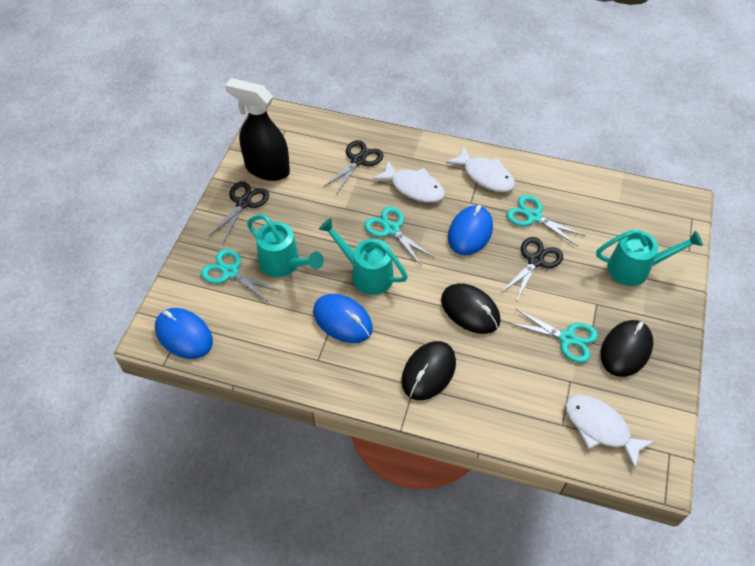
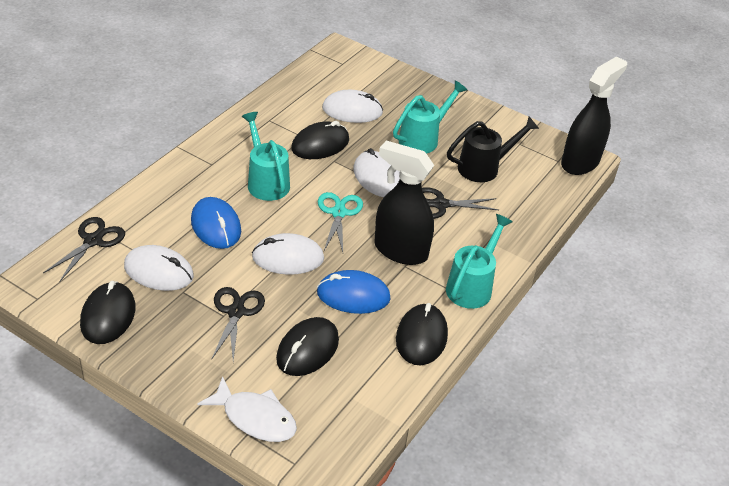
black mouse: [401,341,456,400] [441,283,501,334] [601,320,653,377] = 3 -> [80,281,135,344] [276,317,339,376] [291,121,349,159] [396,303,448,365] = 4
black spray bottle: [225,78,290,181] = 1 -> [375,140,434,265] [561,56,627,175] = 2
black watering can: none = 0 -> [447,116,539,182] = 1
blue mouse: [155,308,213,359] [313,294,373,343] [448,205,493,255] = 3 -> [191,197,241,249] [317,270,391,314] = 2
turquoise scissors: [201,249,280,303] [364,207,435,265] [506,195,586,246] [508,308,598,363] = 4 -> [318,192,363,252] = 1
white fish: [372,161,445,203] [446,146,515,192] [565,395,655,469] = 3 -> [198,376,297,442] = 1
white mouse: none = 0 -> [124,245,194,291] [252,233,324,275] [322,90,383,123] [353,148,400,197] = 4

